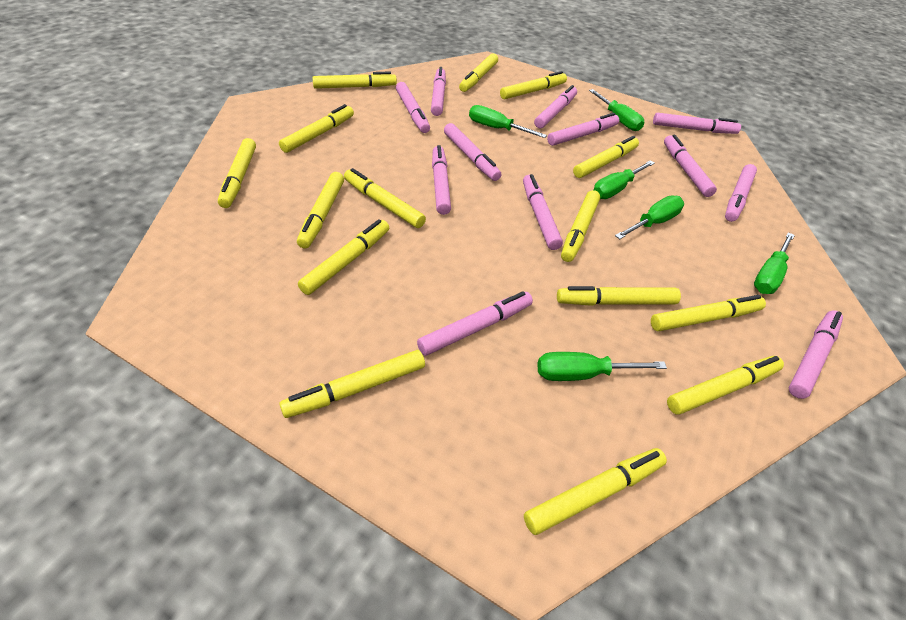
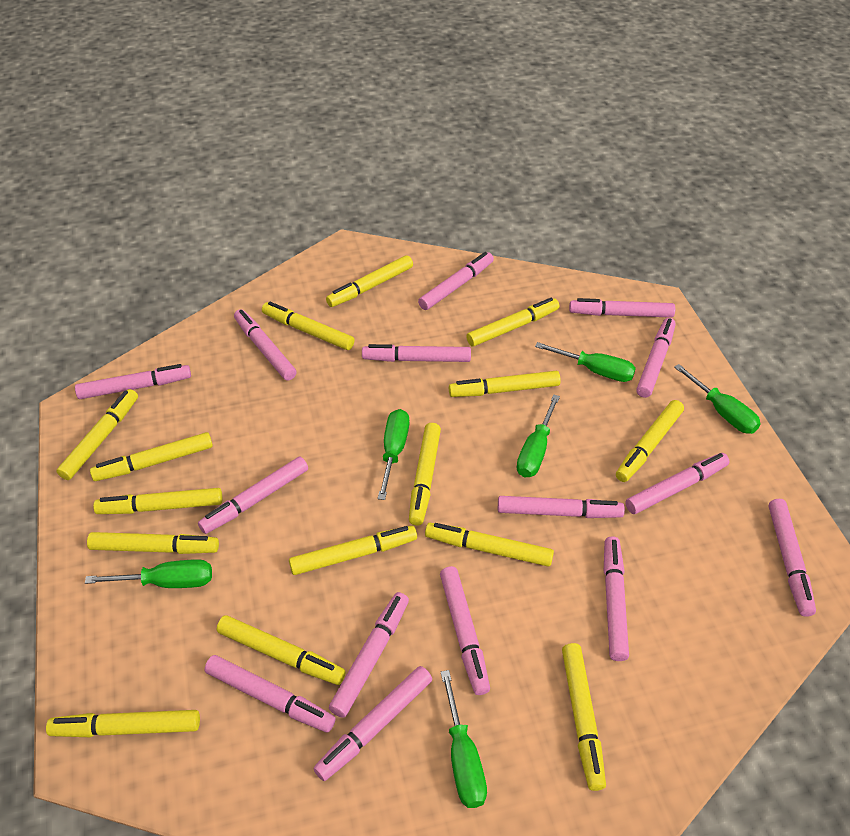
pink marker: [396,82,430,133] [417,291,533,356] [431,67,446,116] [432,145,451,215] [444,123,501,181] [523,174,563,250] [534,85,577,128] [547,113,619,146] [653,113,741,134] [664,135,717,197] [725,164,757,222] [789,310,843,399] = 12 -> [75,364,191,399] [198,457,308,534] [204,655,336,733] [234,309,297,381] [314,666,432,781] [329,592,409,718] [362,344,471,362] [418,252,494,310] [440,566,490,695] [498,496,625,518] [569,298,675,318] [604,536,629,661] [625,453,730,514] [636,318,676,398] [768,499,816,617] = 15

